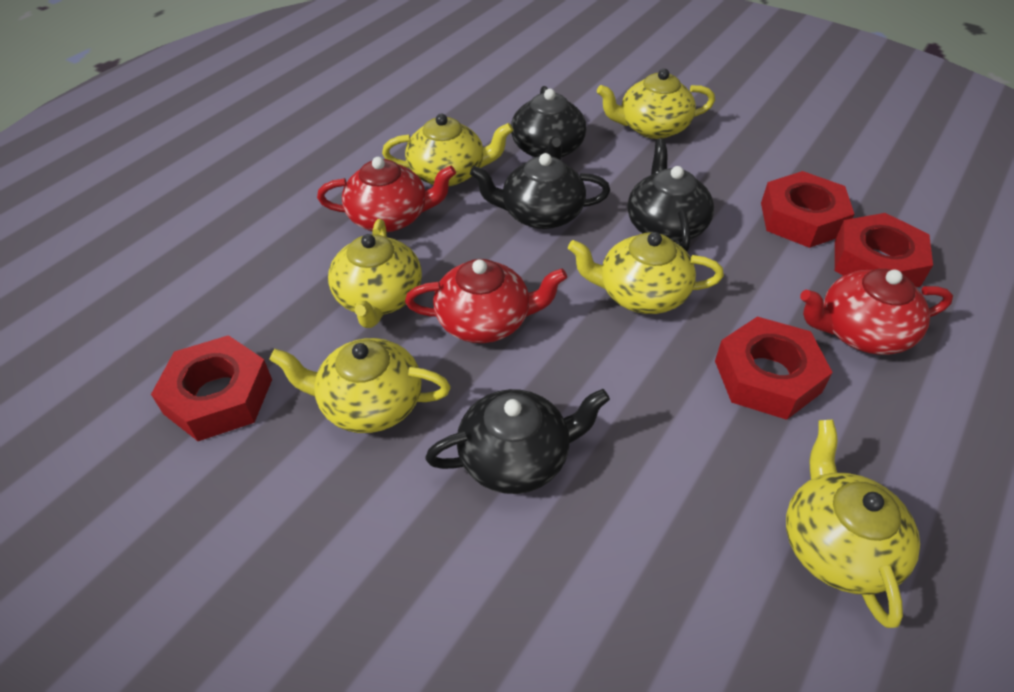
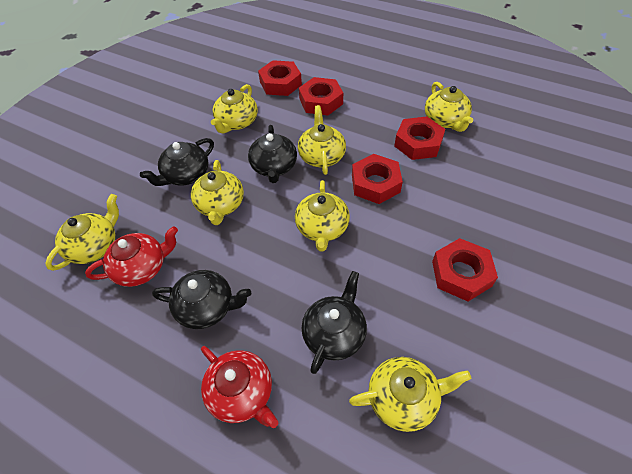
red nut: [151,335,272,441] [715,317,833,420] [761,171,854,248] [835,213,933,287] = 4 -> [258,60,302,96] [299,77,343,115] [352,154,403,204] [394,116,445,160] [432,238,498,301] = 5
red teapot: [317,157,456,232] [405,259,567,343] [800,269,953,355] = 3 -> [85,226,178,287] [201,346,278,428] = 2
yellow teapot: [269,338,451,433] [328,219,422,328] [382,113,513,186] [568,232,724,314] [597,69,715,139] [786,419,920,628] = 6 -> [45,194,119,271] [191,160,244,225] [211,84,258,134] [295,180,350,251] [298,105,346,175] [349,357,471,432] [425,82,473,132] = 7

